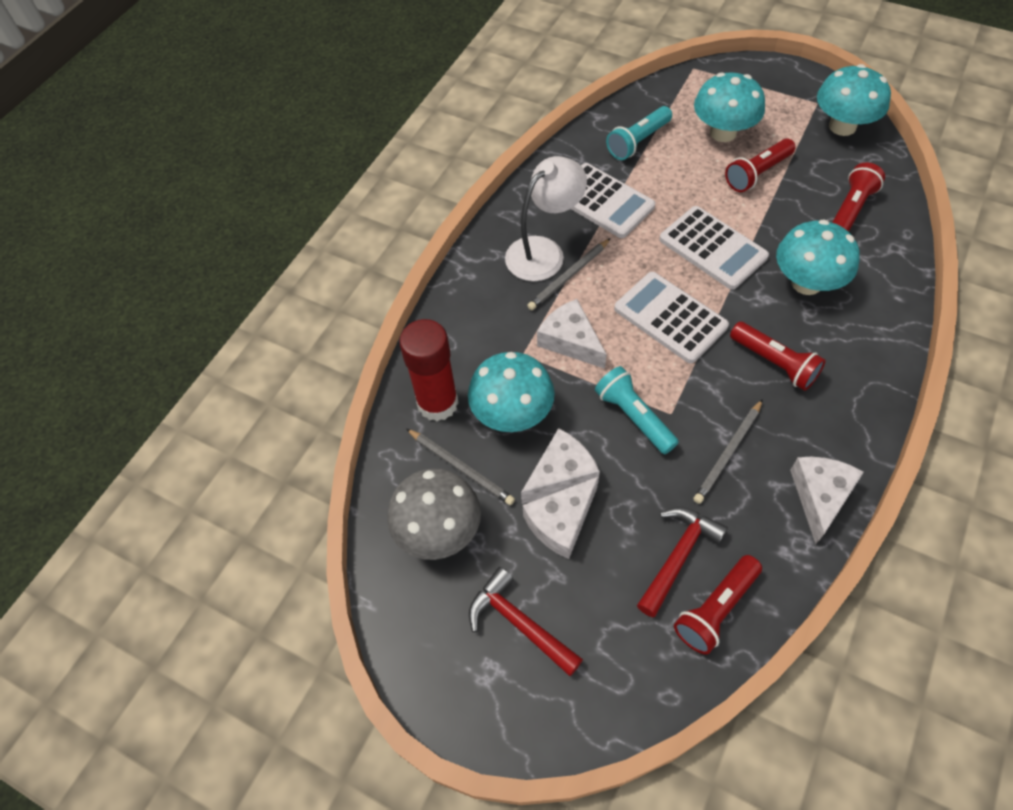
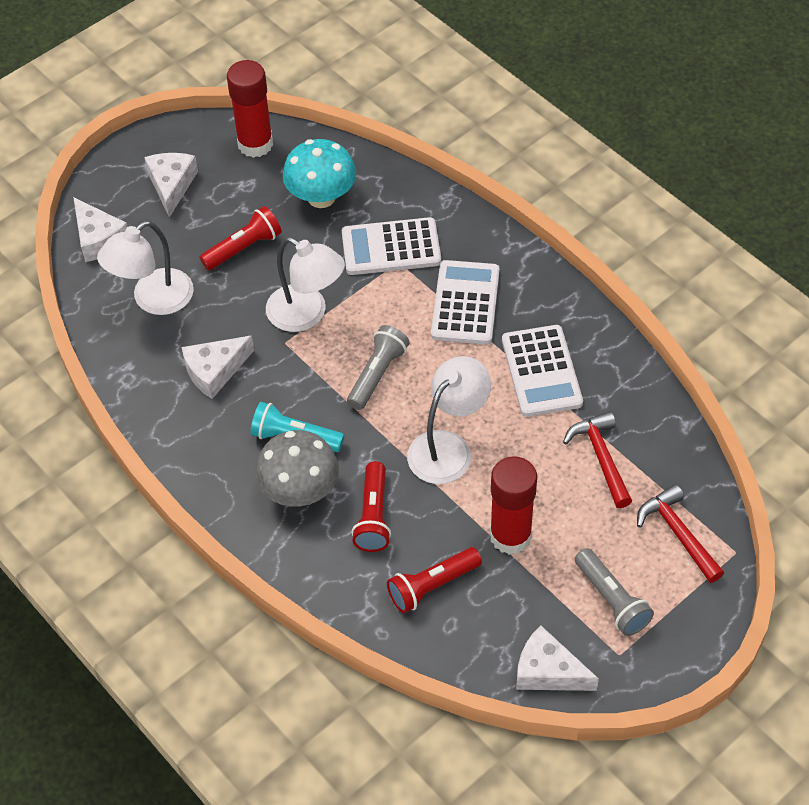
grey flashlight: none = 0 -> [347,325,409,410] [575,548,654,636] = 2
grey pencil: [406,428,515,505] [527,238,611,310] [693,399,763,504] = 3 -> none = 0
red flashlight: [674,555,762,655] [725,138,795,192] [730,322,826,391] [832,162,885,232] = 4 -> [200,206,282,270] [352,461,391,552] [387,547,482,613] = 3
red glue stick: [399,319,459,422] = 1 -> [227,60,273,158] [490,456,537,555] = 2
turquoise flashlight: [595,366,679,454] [606,106,672,160] = 2 -> [251,402,344,452] = 1
turquoise mushroom: [468,352,555,432] [694,72,765,142] [776,219,860,295] [817,64,891,136] = 4 -> [283,139,356,208] = 1
white lamp: [505,156,587,281] = 1 -> [97,220,194,315] [266,237,345,332] [407,356,491,484] = 3

